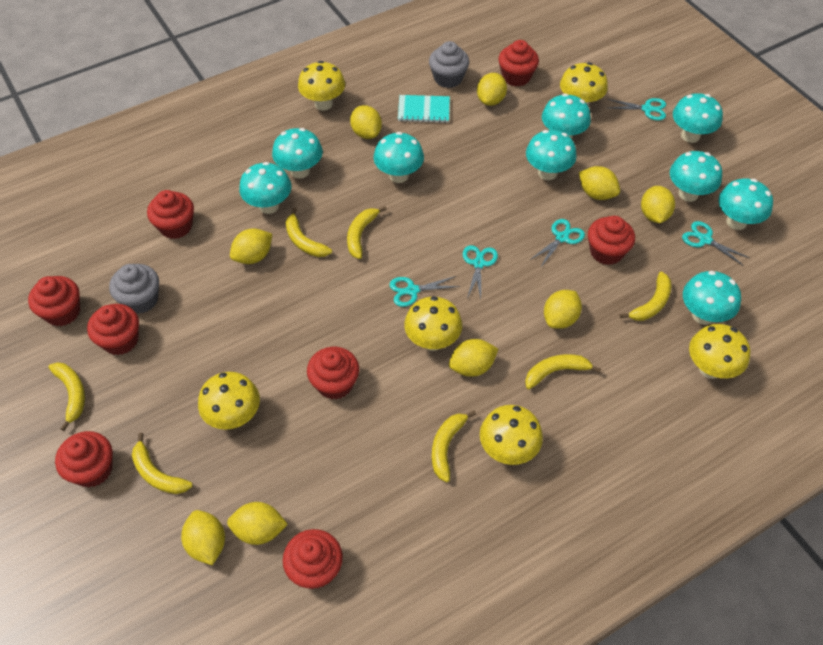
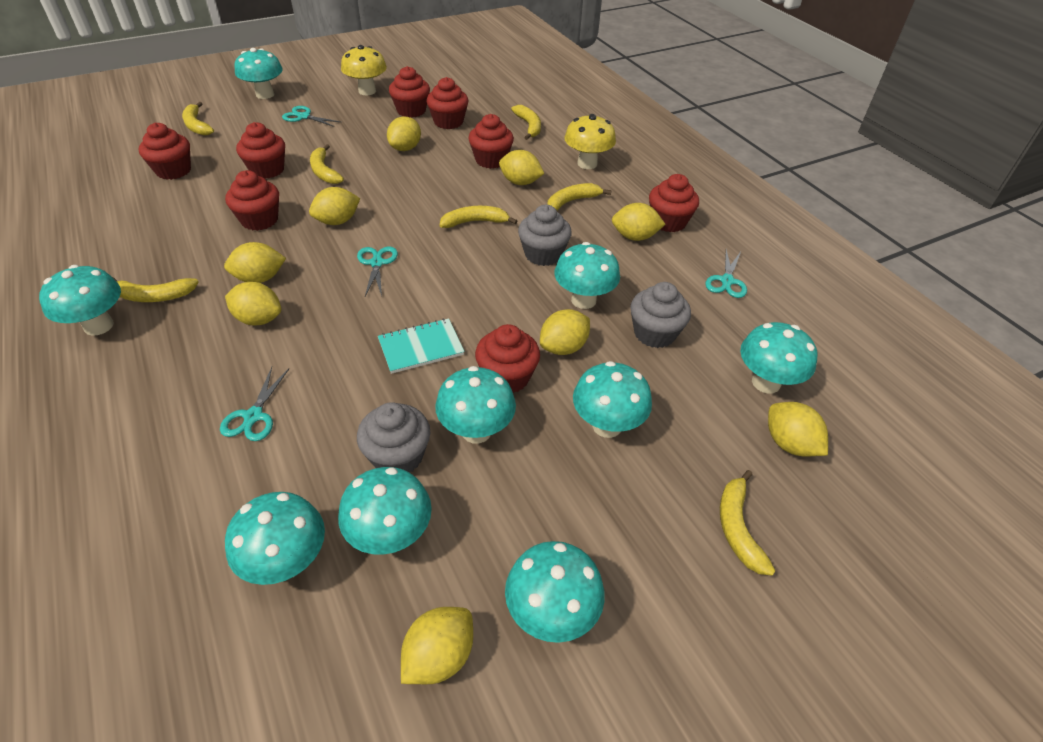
grey cupcake: [109,264,159,314] [429,41,469,88] = 2 -> [357,402,431,472] [518,205,572,266] [630,282,691,348] = 3
turquoise scissors: [390,276,460,307] [463,245,498,299] [530,219,585,267] [607,98,666,121] [682,221,750,266] = 5 -> [220,367,289,441] [282,106,340,127] [357,246,398,296] [705,250,747,298] = 4
yellow mushroom: [198,372,260,429] [298,61,345,110] [404,296,462,351] [480,405,543,465] [560,62,608,107] [689,324,750,379] = 6 -> [341,45,387,95] [564,114,616,169] = 2

